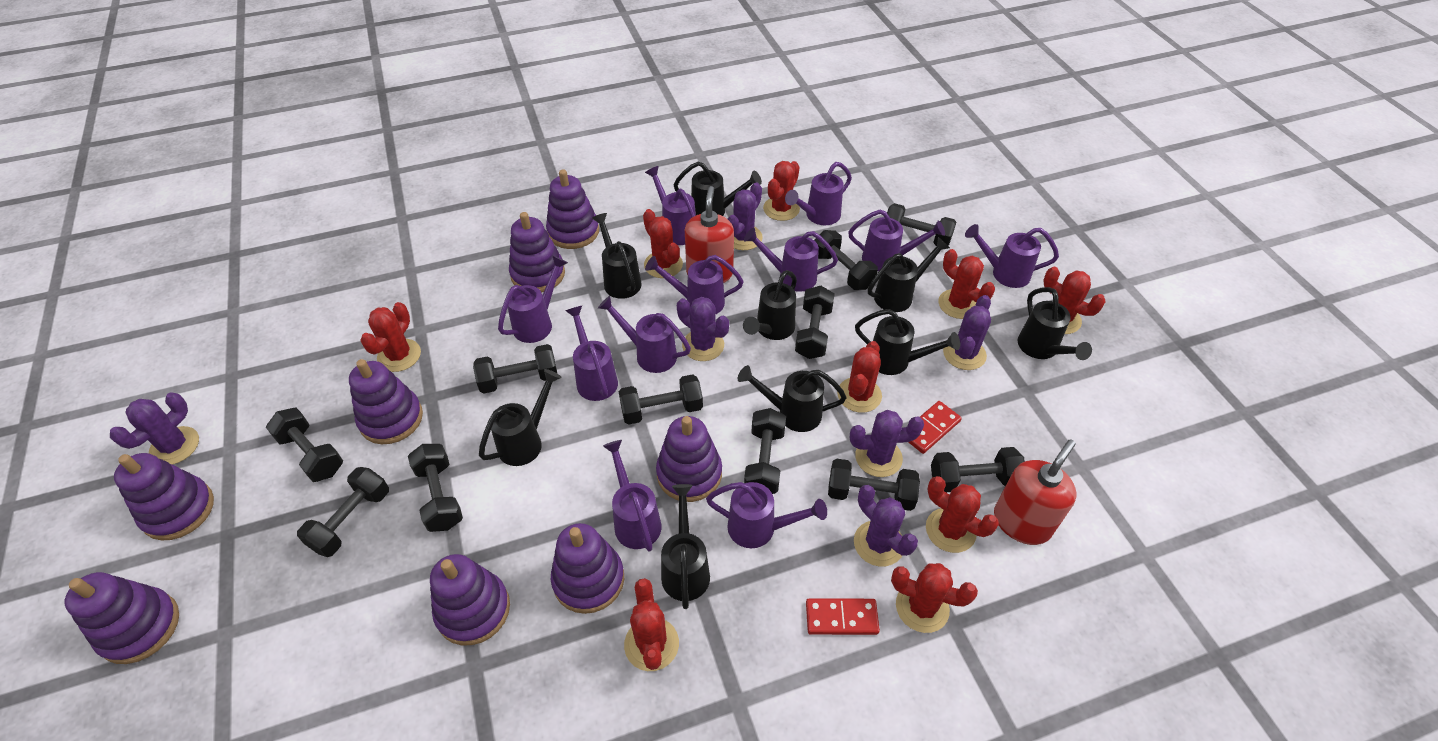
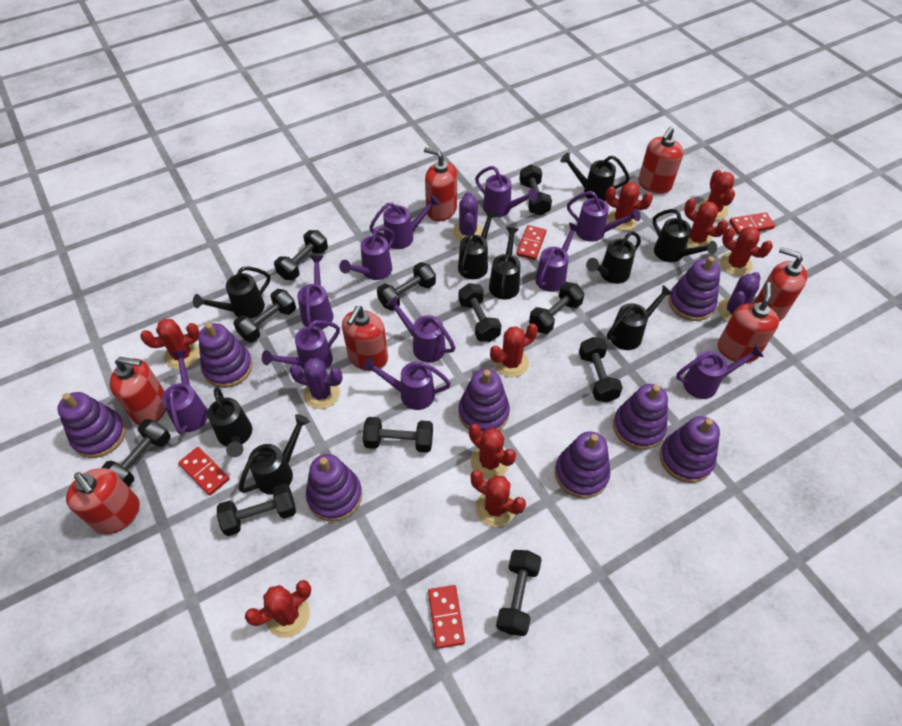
purple cactus: [110,393,199,465] [677,297,729,361] [728,183,763,250] [850,410,924,477] [854,485,918,566] [943,295,991,370] = 6 -> [289,358,343,409] [453,192,483,242] [718,272,761,322] = 3
red domino: [806,598,880,635] [908,401,962,454] = 2 -> [178,447,230,496] [428,585,465,649] [516,225,546,260] [729,212,775,235] = 4
red soap dispenser: [685,186,734,283] [994,439,1076,545] = 2 -> [66,468,140,534] [110,357,166,425] [342,306,388,371] [424,147,457,221] [638,127,683,194] [718,282,779,363] [754,247,807,321] = 7

